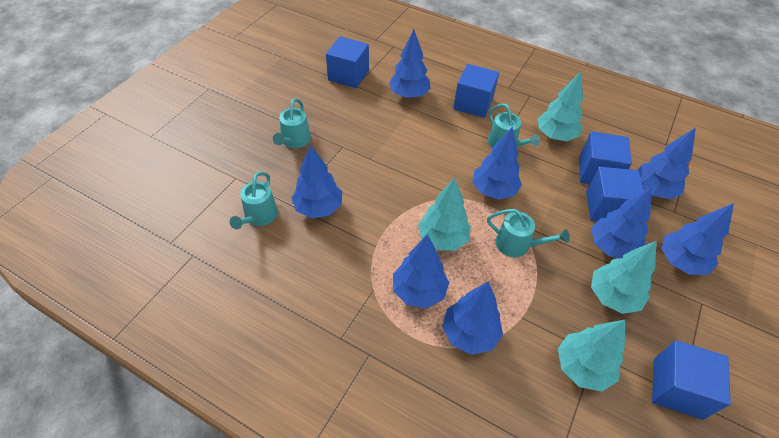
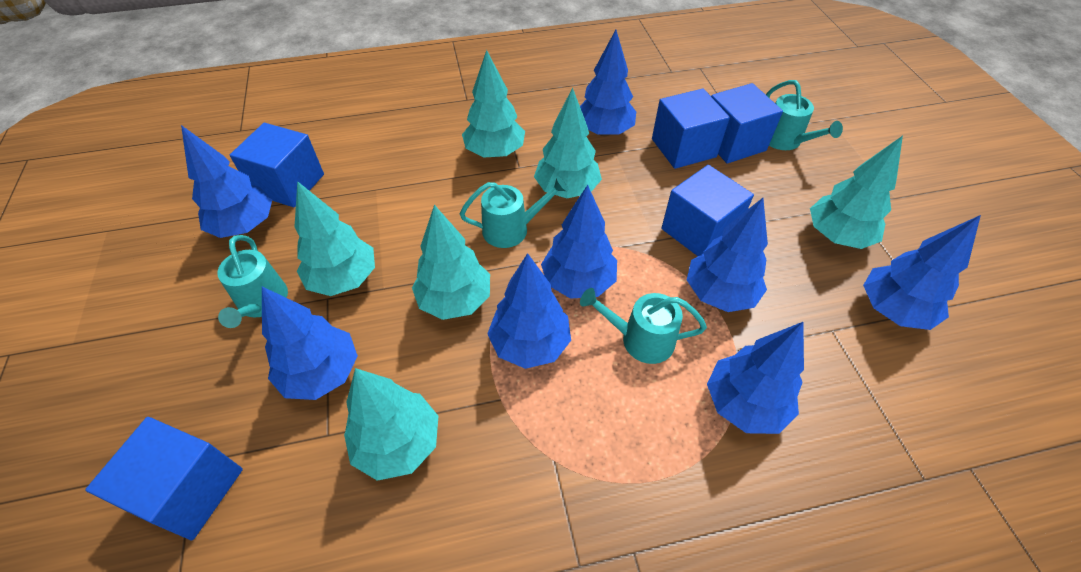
turquoise tree: [418,177,471,251] [538,71,583,141] [558,320,625,392] [591,241,657,314] = 4 -> [295,181,375,296] [344,368,438,481] [412,205,490,320] [462,50,525,158] [534,87,602,198] [810,136,903,249] = 6

